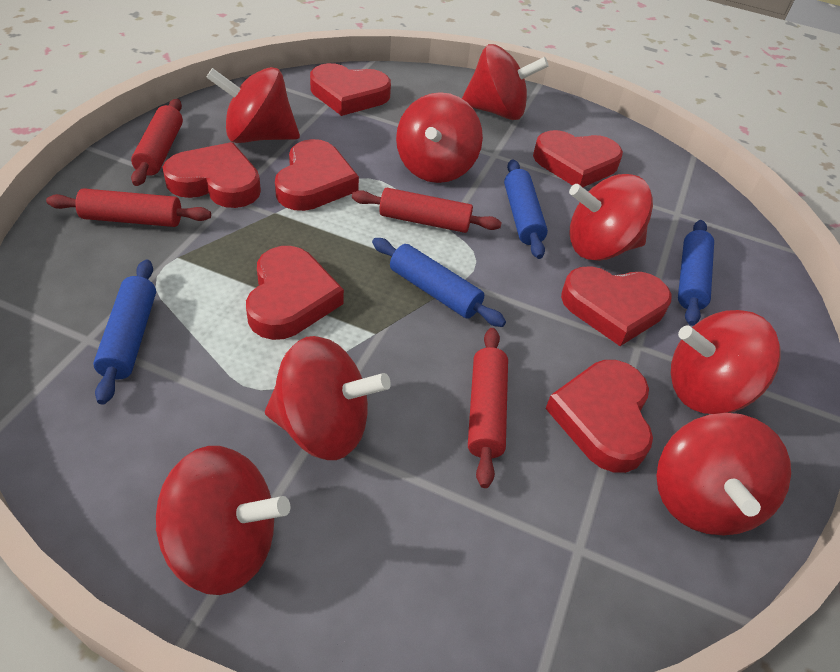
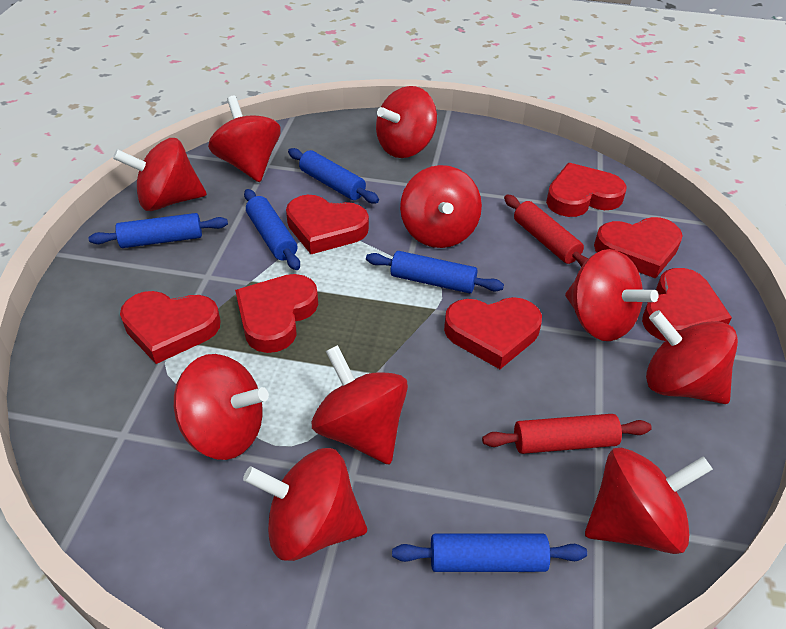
blue rolling pin: [93,259,156,405] [372,238,506,327] [504,159,548,259] [678,220,714,326] = 4 -> [89,213,228,248] [244,189,300,270] [288,148,379,204] [366,251,504,293] [392,533,587,572] = 5
red rolling pin: [46,188,211,227] [131,99,183,186] [352,188,502,233] [468,328,508,488] = 4 -> [482,414,652,454] [504,194,588,267] = 2
red spinning top: [156,446,290,595] [206,67,300,143] [265,336,391,460] [396,92,483,183] [462,44,549,120] [569,174,653,261] [657,413,791,535] [671,310,781,414] = 8 -> [113,138,207,211] [174,354,269,460] [208,96,280,182] [243,448,367,561] [312,345,408,464] [376,86,437,158] [400,165,482,248] [565,249,659,341] [585,448,713,554] [646,310,738,404] = 10

